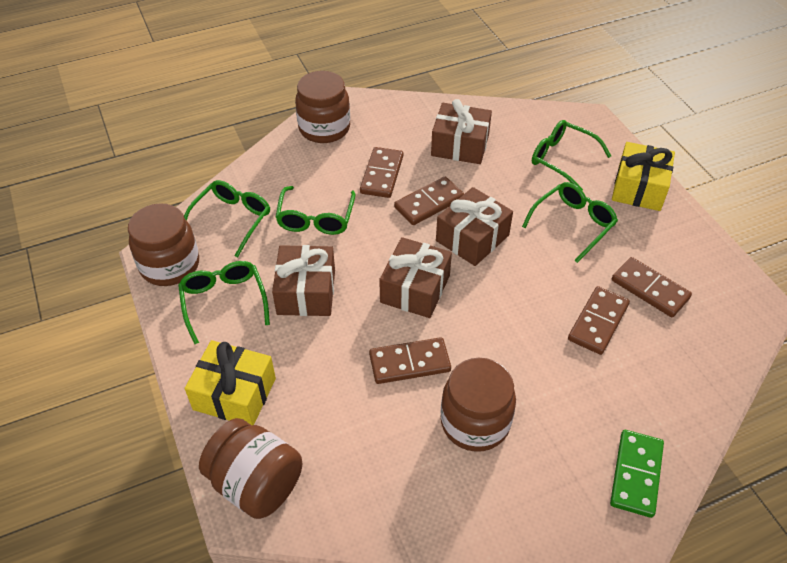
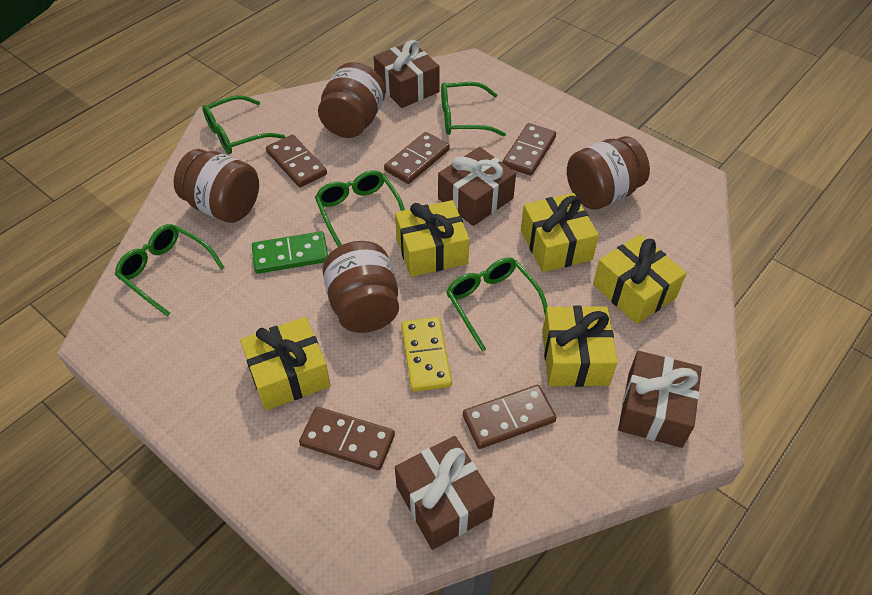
yellow domino: none = 0 -> [401,317,452,392] = 1
yellow gift: [185,340,276,425] [612,142,675,211] = 2 -> [240,317,331,410] [395,200,470,277] [521,193,599,272] [542,306,618,387] [593,234,686,324] = 5

